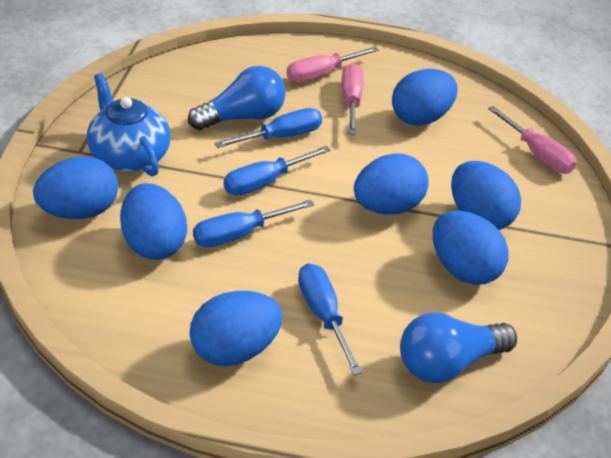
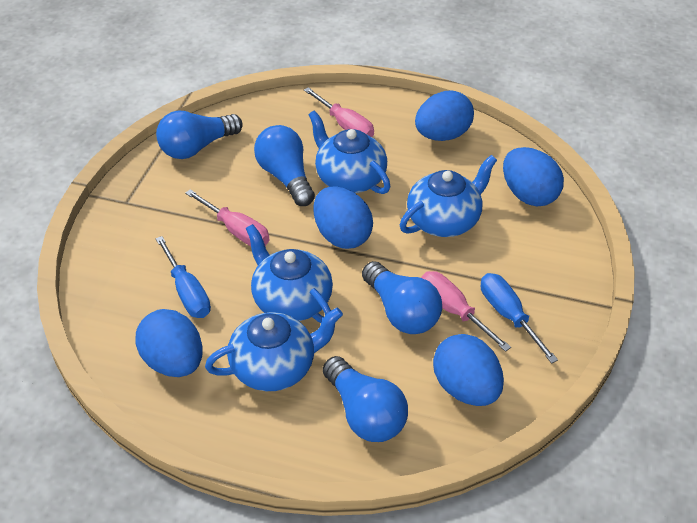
blue egg: [33,156,118,219] [120,183,187,260] [190,291,283,366] [354,153,429,215] [392,69,458,126] [433,211,509,285] [451,161,521,230] = 7 -> [135,309,203,377] [314,186,373,249] [415,91,474,141] [433,334,504,406] [503,147,564,206] = 5
blue light bulb: [188,66,286,130] [400,312,517,383] = 2 -> [156,111,243,159] [254,125,315,206] [323,356,408,442] [362,261,442,334] = 4
blue screwdriver: [193,200,315,248] [214,108,322,148] [224,146,331,196] [298,263,363,375] = 4 -> [155,236,211,318] [481,273,558,363] = 2
blue teapot: [87,73,171,177] = 1 -> [205,308,343,391] [246,224,333,323] [308,110,390,194] [400,155,497,237] = 4

